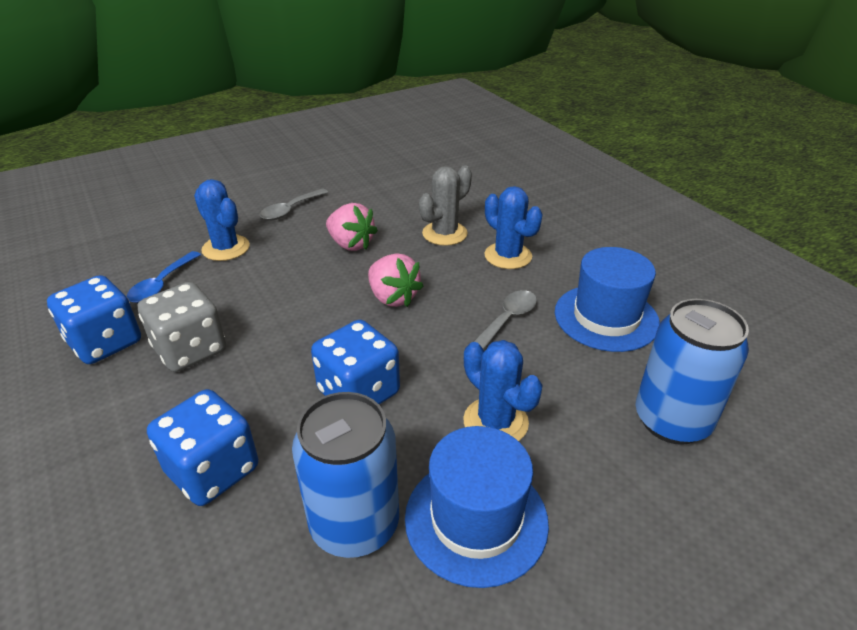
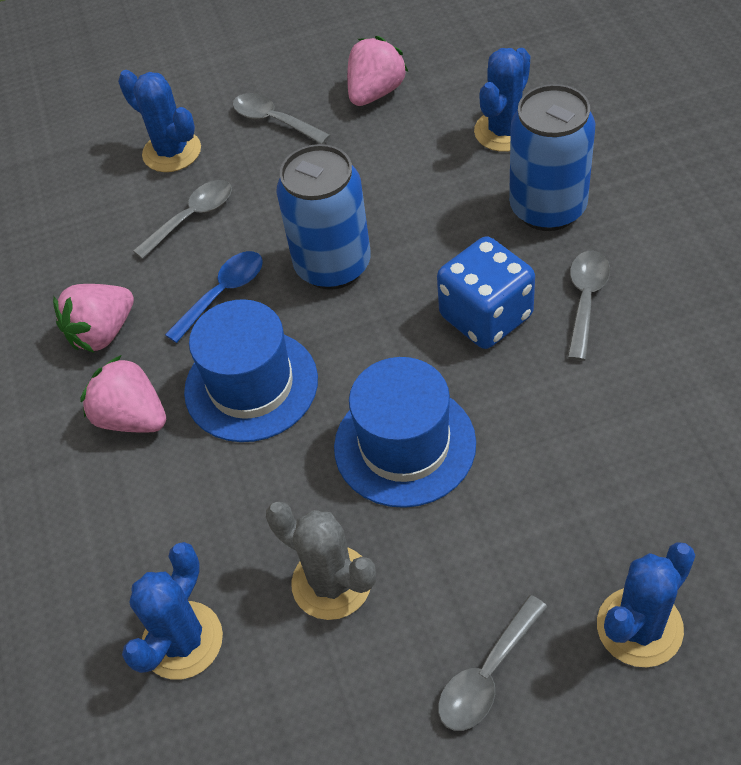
blue cactus: [194,179,250,261] [463,340,543,441] [484,186,543,269] = 3 -> [118,70,201,172] [122,542,223,680] [474,48,530,152] [597,542,695,667] = 4
blue dice: [47,275,141,364] [147,389,258,506] [311,320,400,404] = 3 -> [437,236,535,349] = 1
grey dice: [138,282,226,372] = 1 -> none = 0
grey spoon: [260,189,328,220] [474,290,537,350] = 2 -> [133,180,232,259] [233,93,330,144] [438,595,548,731] [567,251,610,361] = 4
pink strawberry: [326,203,378,251] [368,253,423,307] = 2 -> [53,284,134,353] [81,355,166,433] [347,36,408,106] = 3

